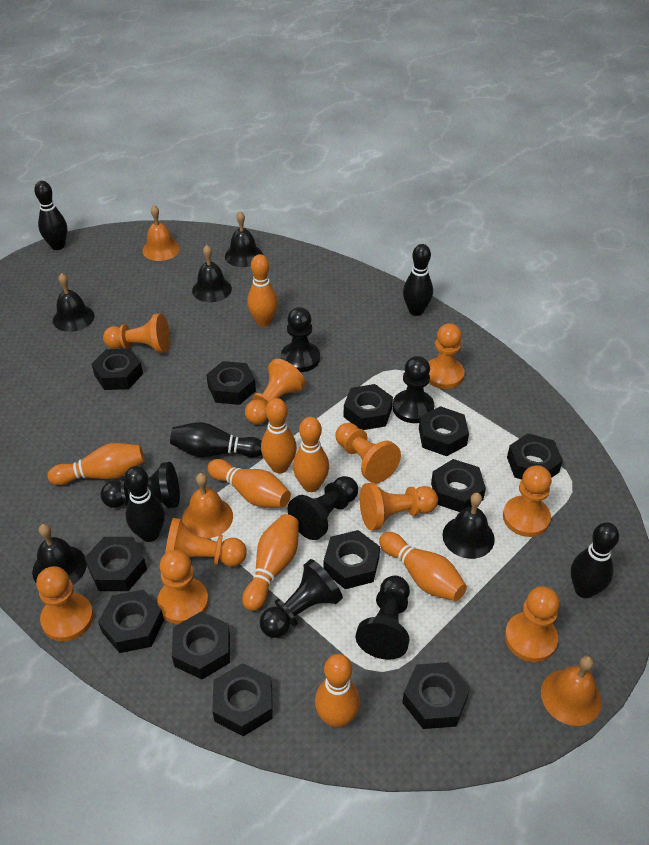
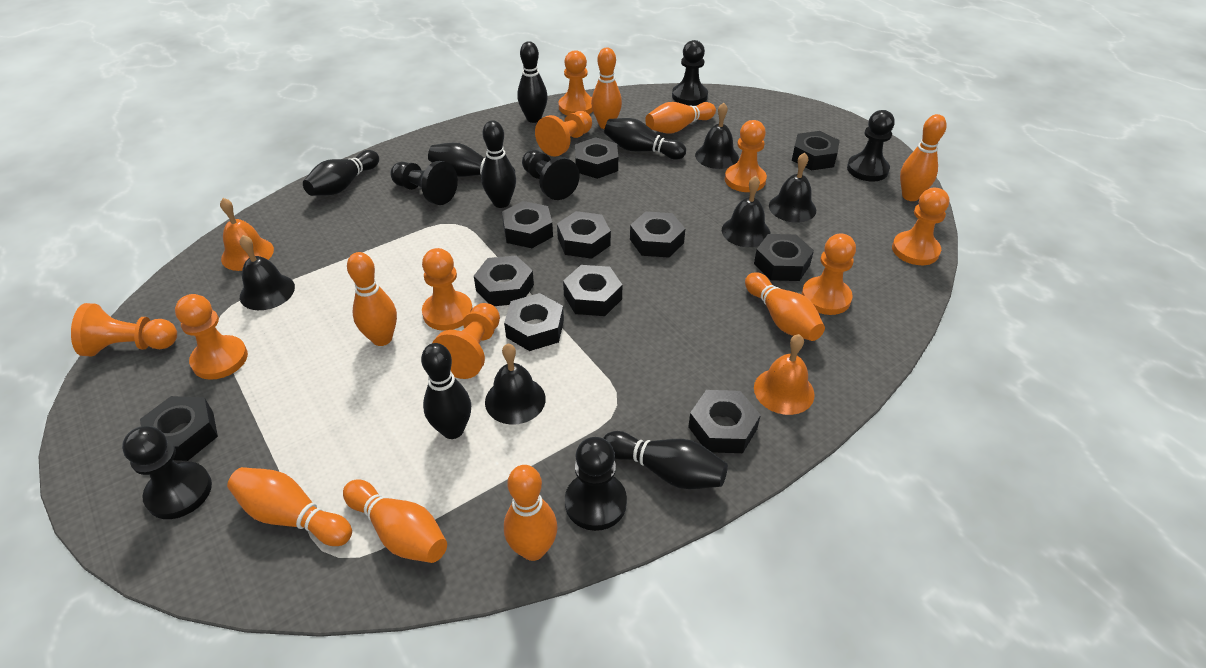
black bowling pin: [34,181,67,250] [124,466,165,542] [170,422,262,458] [403,244,433,316] [571,523,619,598] = 5 -> [303,150,379,196] [421,343,471,439] [428,143,515,177] [481,120,516,208] [517,41,548,123] [604,118,686,160] [604,431,728,489] = 7
black nut: [85,537,147,591] [92,348,143,390] [98,590,164,653] [172,612,230,679] [206,361,256,405] [212,663,273,736] [324,530,380,589] [343,384,393,430] [402,662,470,729] [419,406,469,456] [431,459,486,512] [507,433,563,480] = 12 -> [140,396,218,461] [474,255,534,306] [502,201,553,248] [504,293,564,351] [557,211,611,259] [563,265,622,316] [575,137,618,179] [630,211,685,258] [688,390,761,453] [754,234,814,281] [792,131,840,170] = 11
orange bell: [142,205,180,261] [182,473,233,538] [541,656,602,726] = 3 -> [220,198,274,271] [754,334,815,415] = 2
orange pawn: [36,566,94,642] [103,313,170,353] [157,550,209,624] [165,518,247,567] [245,359,305,424] [336,423,401,483] [360,483,438,530] [429,323,465,389] [503,465,552,537] [505,586,560,662] = 10 -> [71,303,177,356] [175,294,248,380] [422,248,473,331] [433,303,500,379] [535,111,592,157] [558,50,593,115] [725,120,767,192] [802,234,856,315] [892,188,949,265] = 9

